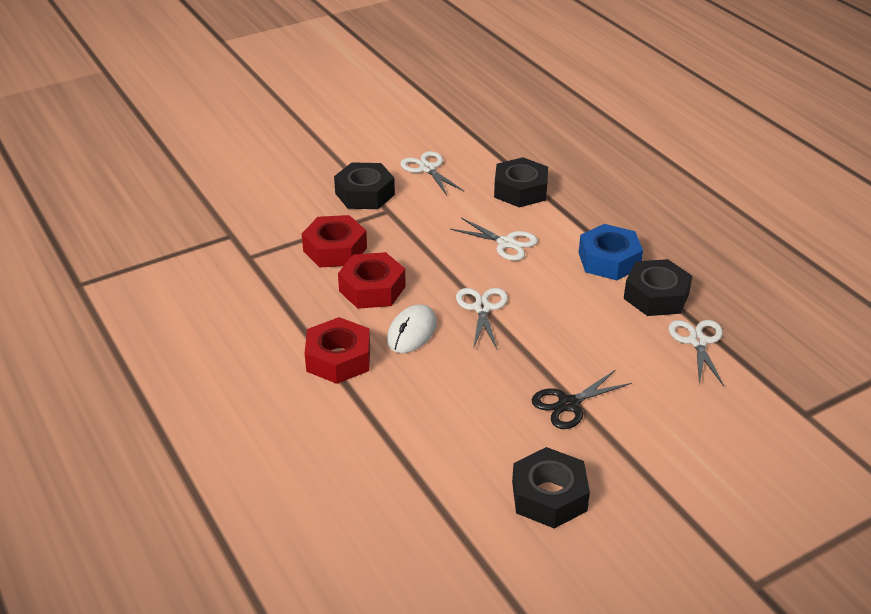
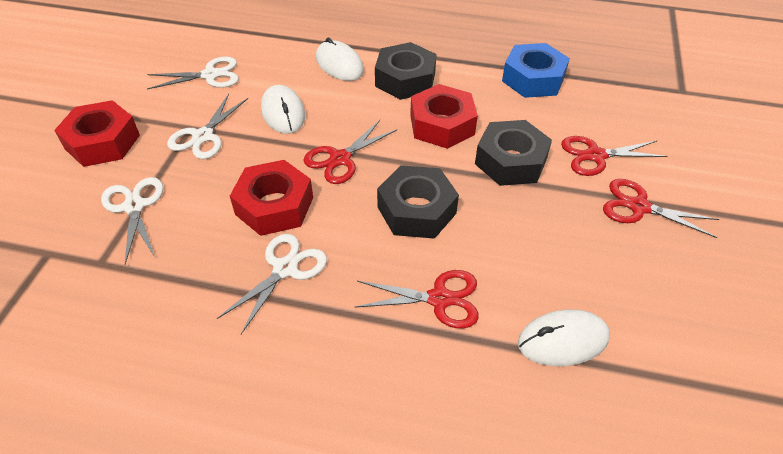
black nut: [334,162,395,209] [494,157,548,207] [512,447,590,529] [624,259,692,316] = 4 -> [375,42,437,100] [377,165,459,239] [475,120,552,186] = 3
black scissors: [532,370,632,429] = 1 -> none = 0
red scissors: none = 0 -> [303,120,397,184] [355,270,479,329] [561,136,668,176] [603,179,719,238] = 4
white mouse: [387,304,437,353] = 1 -> [261,85,305,134] [316,37,364,81] [518,309,610,366] = 3

